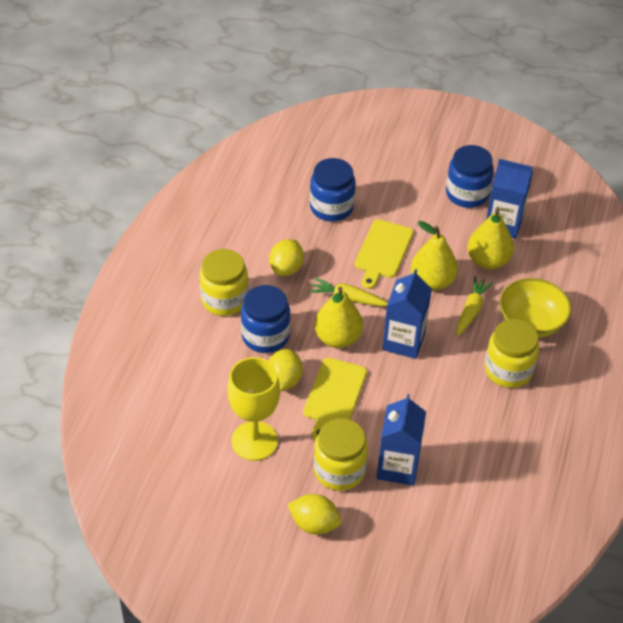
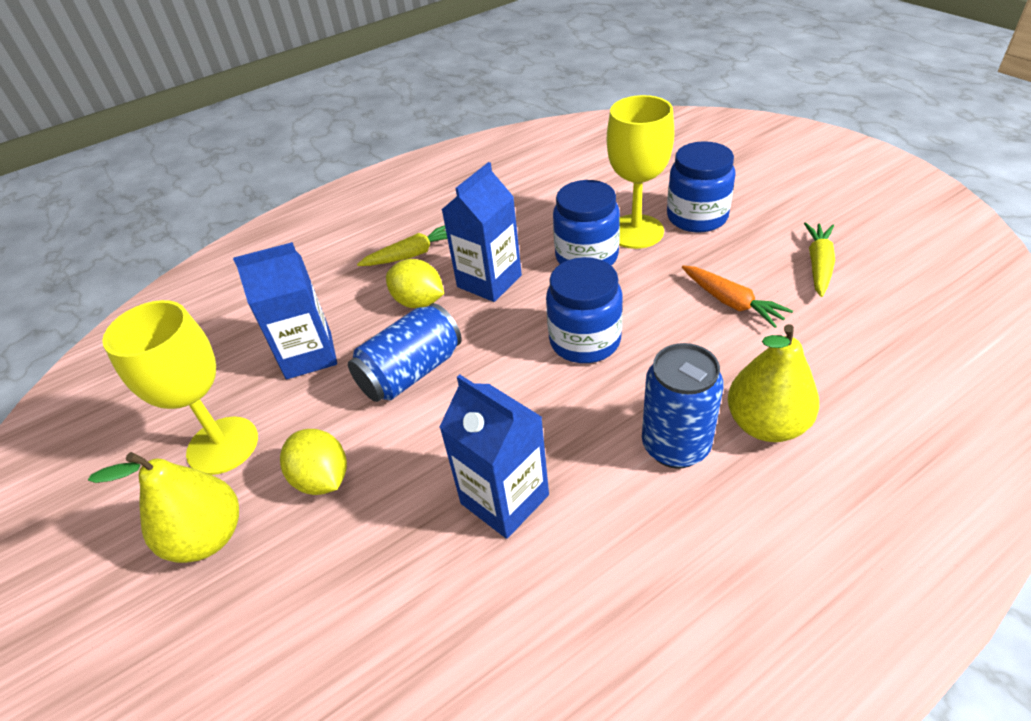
blue can: none = 0 -> [348,303,462,402] [642,343,724,469] = 2
orange carrot: none = 0 -> [682,266,793,328] = 1
yellow bowl: [500,278,571,338] = 1 -> none = 0
yellow cutting board: [304,358,367,440] [355,219,414,289] = 2 -> none = 0
yellow goblet: [227,357,280,461] = 1 -> [102,300,258,475] [607,95,674,249] = 2
yellow jar: [200,249,248,316] [314,418,368,491] [485,319,539,388] = 3 -> none = 0
yellow lemon: [269,239,304,276] [269,349,303,391] [287,494,341,534] = 3 -> [280,429,347,495] [386,259,444,308] = 2
yellow pear: [314,287,363,348] [411,221,458,291] [467,208,514,269] = 3 -> [88,452,239,563] [728,324,819,442] = 2

